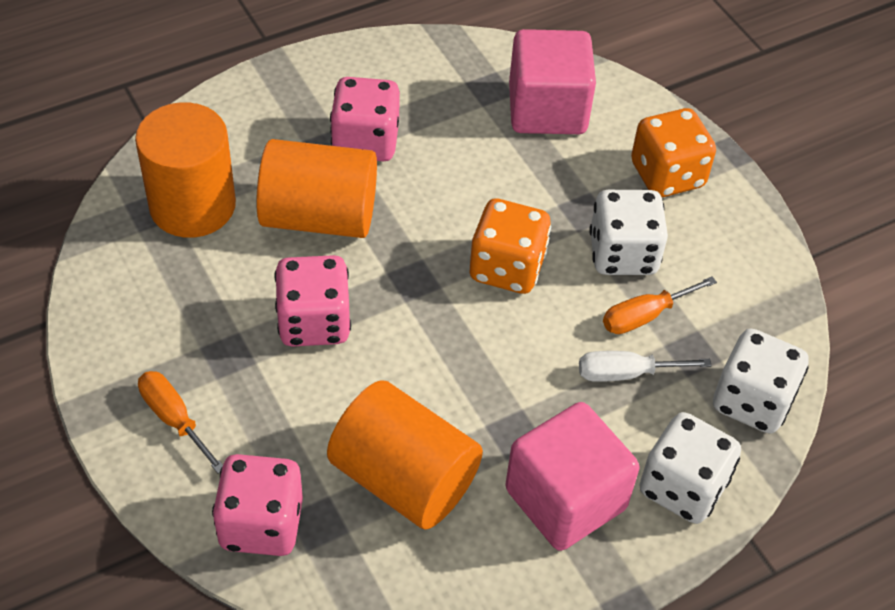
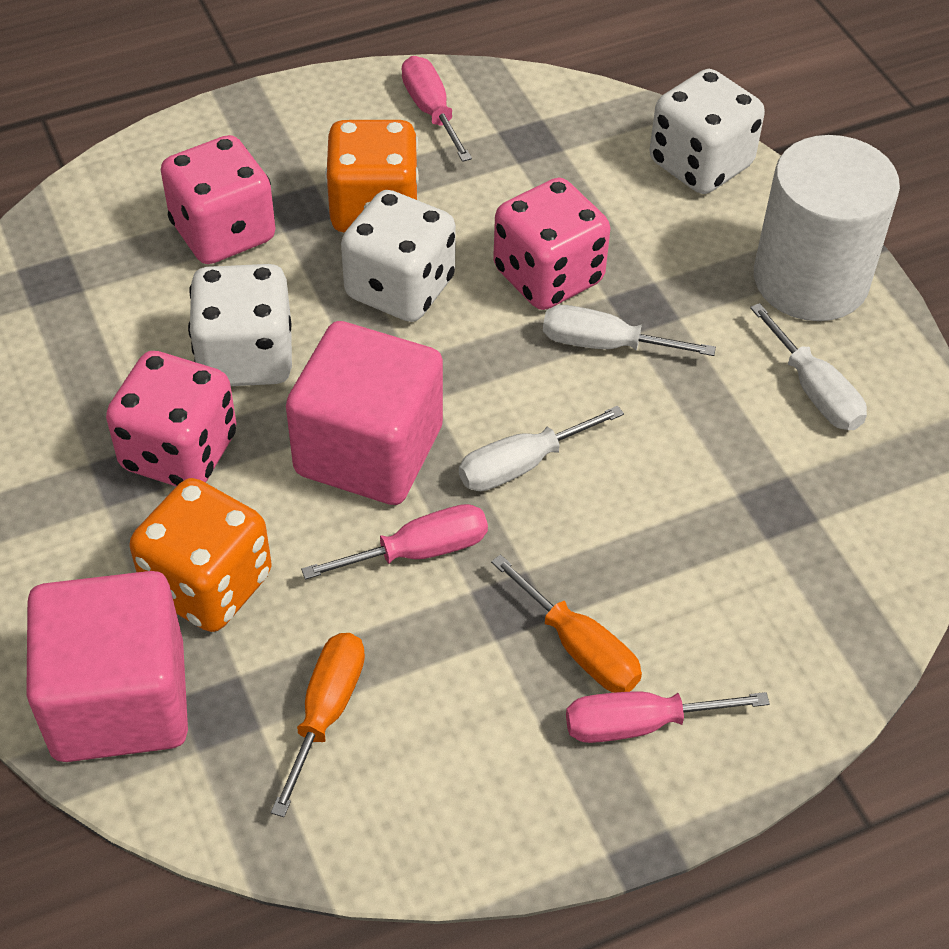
orange cylinder: [135,102,236,238] [256,139,377,238] [327,380,483,530] = 3 -> none = 0
pink screwdriver: none = 0 -> [301,504,488,580] [402,56,472,162] [566,691,770,743] = 3
white cylinder: none = 0 -> [754,135,900,321] = 1
white screwdriver: [579,351,712,382] = 1 -> [459,406,624,491] [543,305,716,356] [750,303,867,430] = 3

